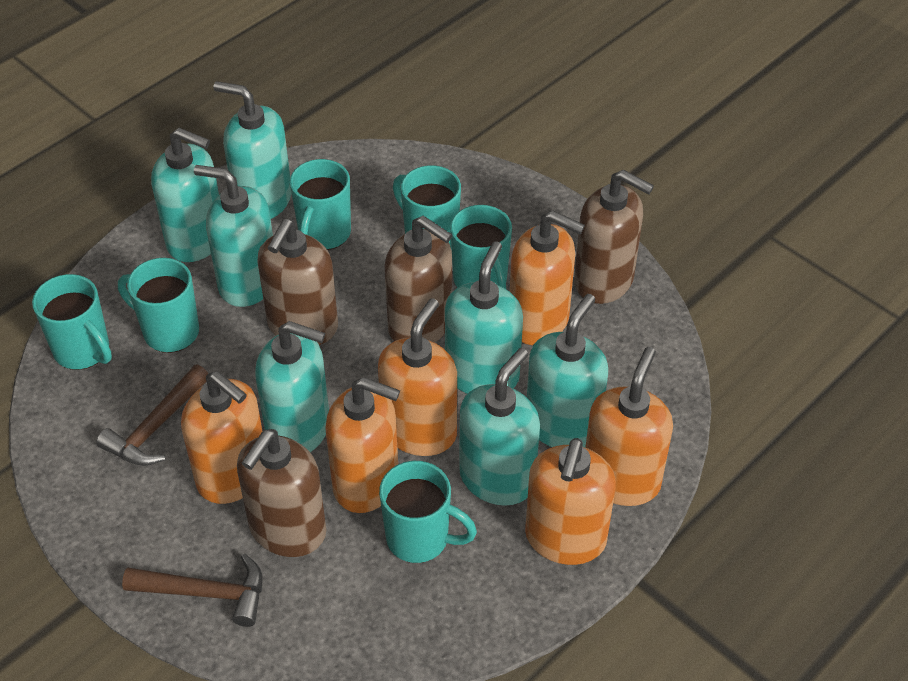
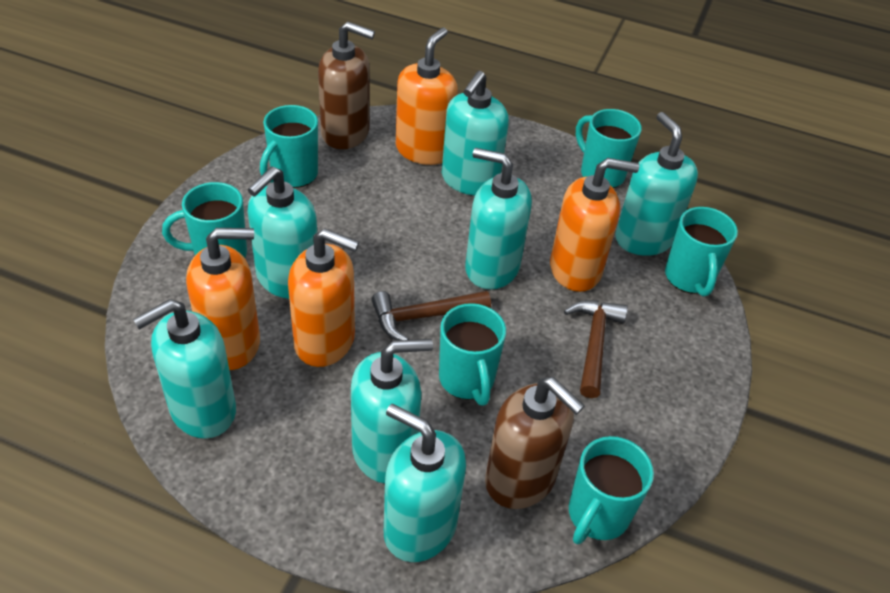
brown soap dispenser: [237,429,326,557] [257,219,338,345] [385,216,453,343] [574,170,654,304] = 4 -> [318,22,375,149] [485,377,585,509] = 2
orange soap dispenser: [181,371,262,504] [325,377,400,513] [378,298,457,456] [510,210,585,345] [525,438,616,565] [585,347,673,506] = 6 -> [186,228,260,370] [288,228,359,367] [396,28,458,165] [550,158,639,292] = 4

